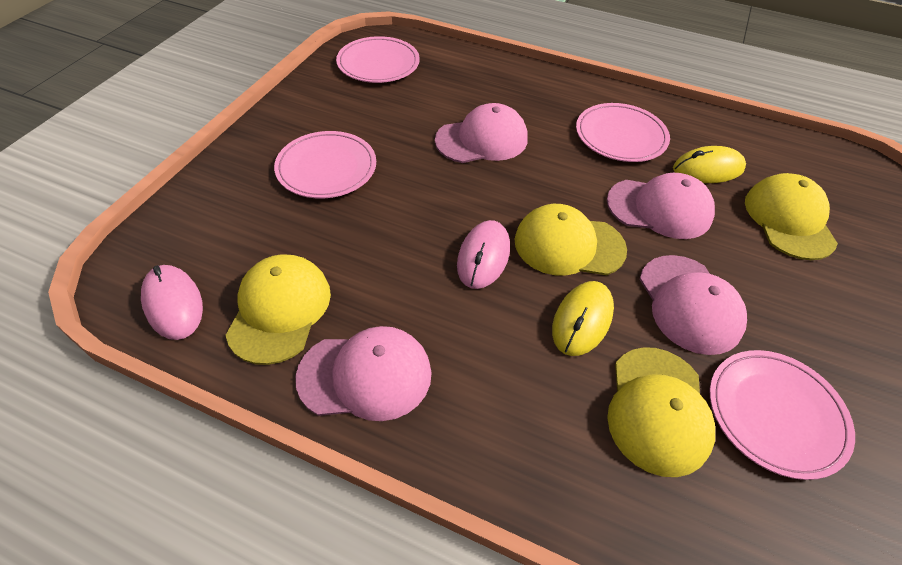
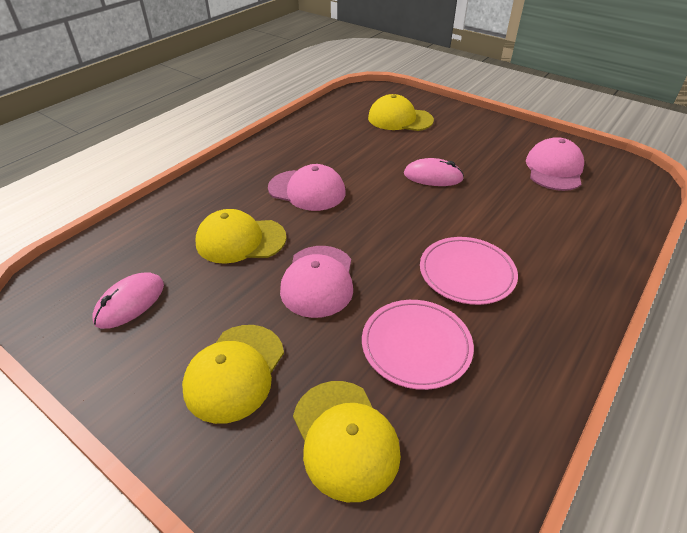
pink cap: [295,326,432,421] [435,103,528,163] [607,173,715,239] [640,255,747,355] = 4 -> [268,164,346,211] [280,246,353,318] [526,137,584,191] = 3
pink plate: [274,131,376,198] [336,36,420,83] [576,103,670,162] [710,350,855,480] = 4 -> [362,300,474,390] [420,237,518,305] = 2
yellow mouse: [552,281,614,356] [673,146,746,183] = 2 -> none = 0

